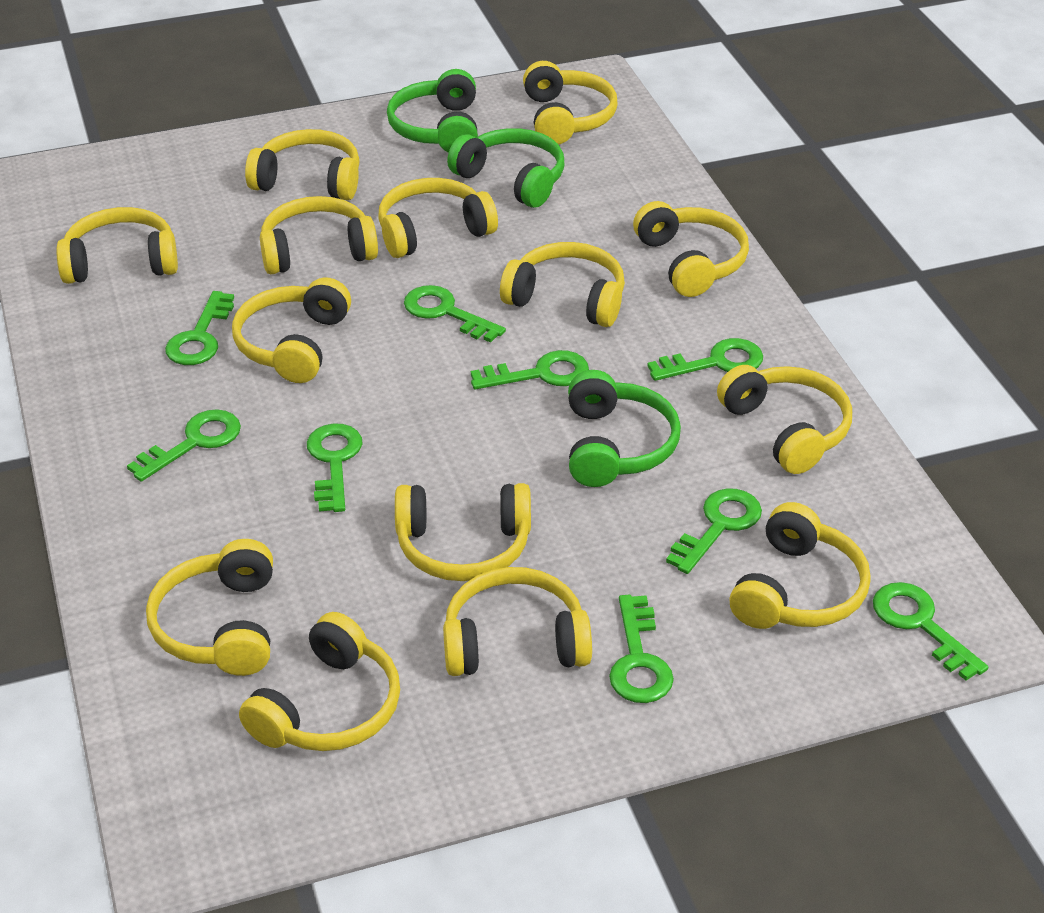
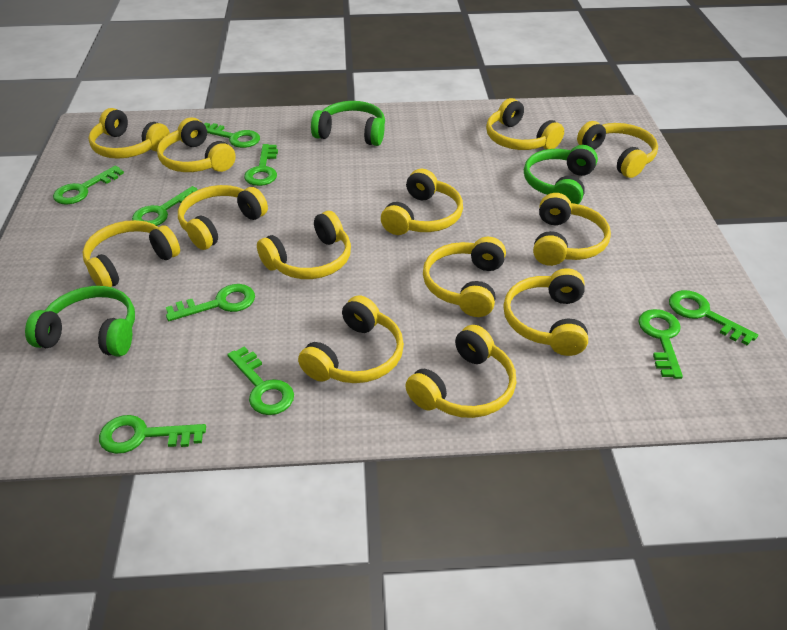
yellow headphones: [56,207,178,284] [146,539,273,676] [232,278,351,383] [239,612,400,751] [245,129,360,200] [260,196,378,274] [378,178,498,258] [395,483,531,581] [443,567,592,676] [500,242,625,327] [523,61,618,145] [633,201,749,297] [717,365,852,474] [729,502,871,629] = 14 -> [83,220,180,287] [88,108,170,159] [157,118,236,172] [178,185,268,250] [257,211,351,279] [298,295,404,383] [381,169,463,235] [405,325,516,418] [423,237,506,317] [486,98,564,150] [503,268,588,356] [533,193,611,266] [577,121,658,178] = 13

